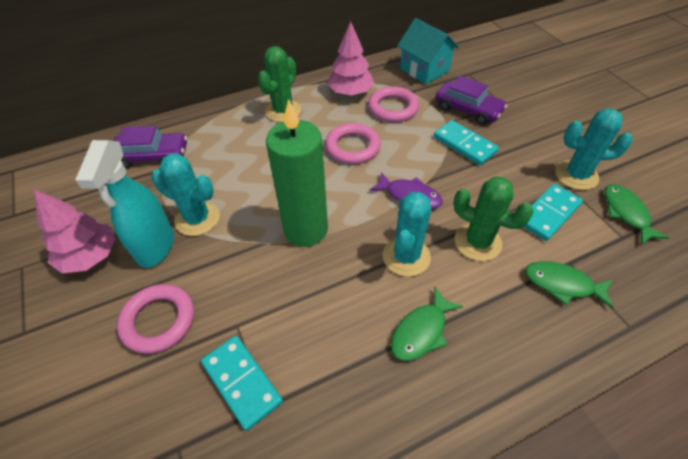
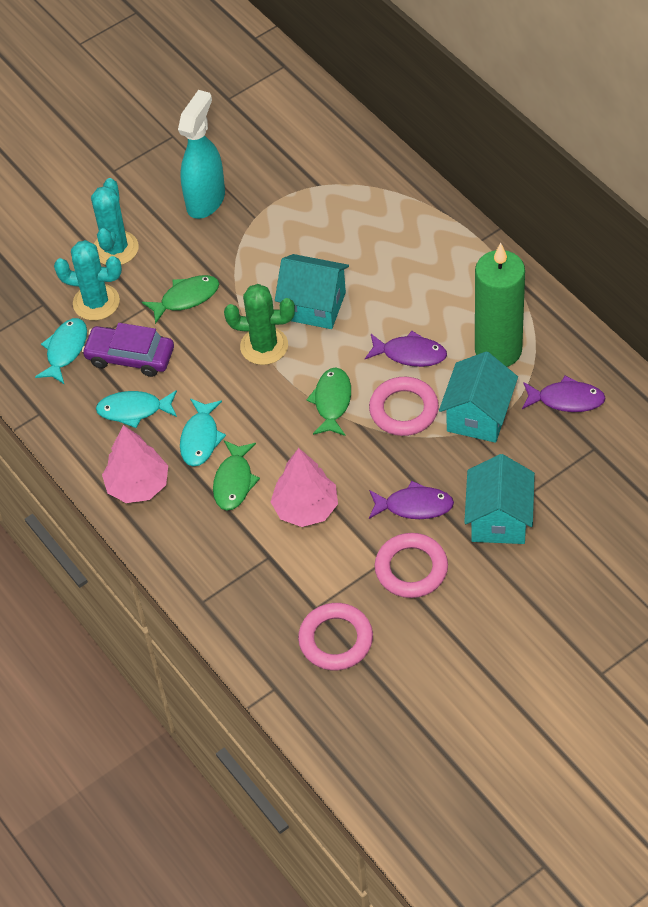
green cactus: [258,46,301,122] [453,176,534,261] = 2 -> [224,284,295,365] = 1
purple car: [113,126,187,168] [435,75,507,125] = 2 -> [82,323,174,377] = 1
purple fish: [369,172,443,209] = 1 -> [365,331,447,367] [369,481,454,519] [522,376,606,412] = 3
turquoise cactus: [151,154,220,236] [383,192,431,277] [555,108,633,190] = 3 -> [54,240,122,321] [91,178,139,265] = 2
turquoise domino: [201,336,283,431] [434,120,499,165] [523,184,583,241] = 3 -> none = 0
turquoise fish: none = 0 -> [35,318,87,385] [96,390,177,428] [180,399,226,467] = 3
turquoise house: [397,18,459,84] = 1 -> [275,254,349,329] [439,351,518,443] [464,454,535,544] = 3

